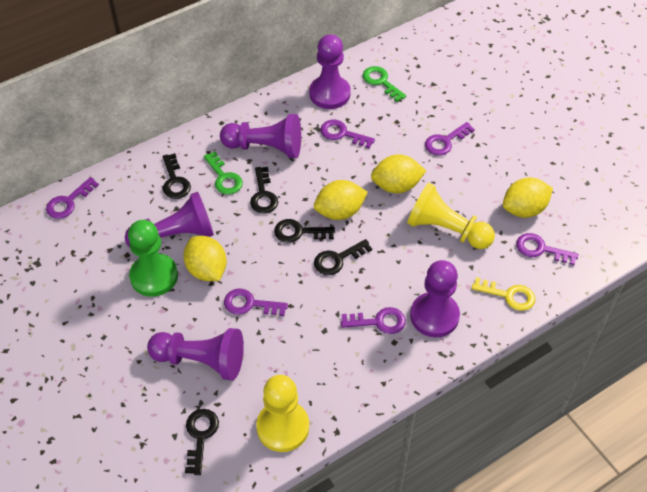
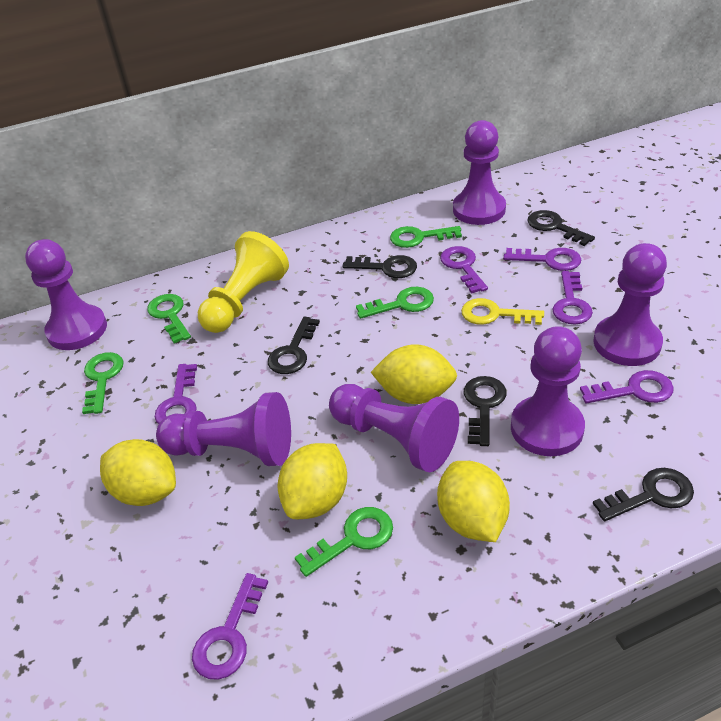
green key: [204,152,243,195] [363,66,406,102] = 2 -> [82,352,124,414] [147,294,191,343] [295,507,393,577] [356,287,434,319] [390,226,462,248] = 5
green pawn: [128,220,178,297] = 1 -> none = 0
purple pawn: [125,192,214,248] [147,328,244,380] [220,114,301,158] [309,34,351,109] [410,260,460,337] = 5 -> [25,239,107,350] [156,392,291,466] [329,384,459,472] [453,120,506,225] [511,326,585,456] [593,243,667,366] = 6
yellow pawn: [256,375,309,452] [407,182,495,249] = 2 -> [198,231,289,333] = 1

